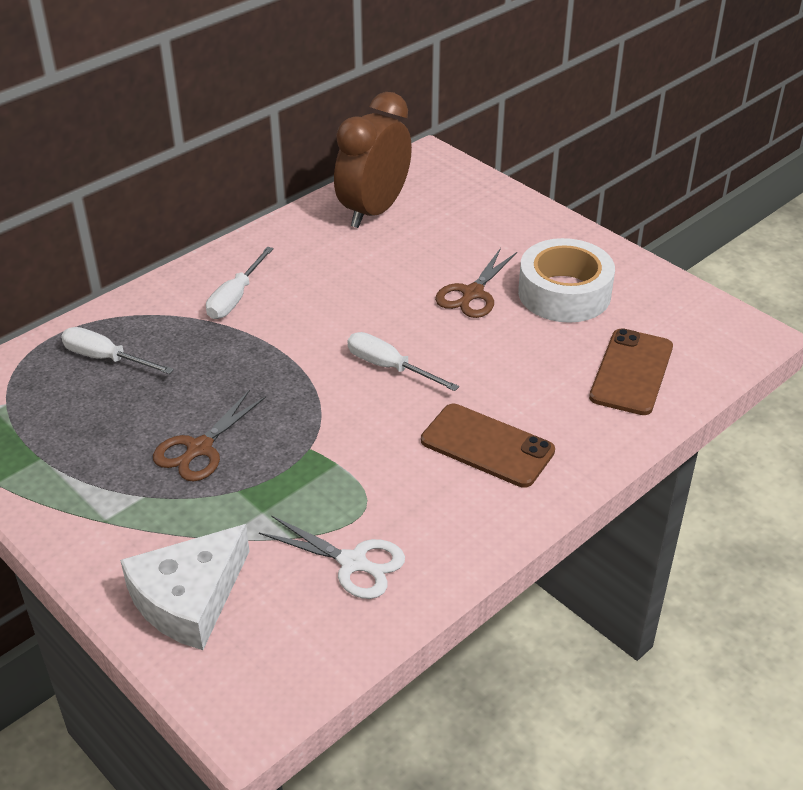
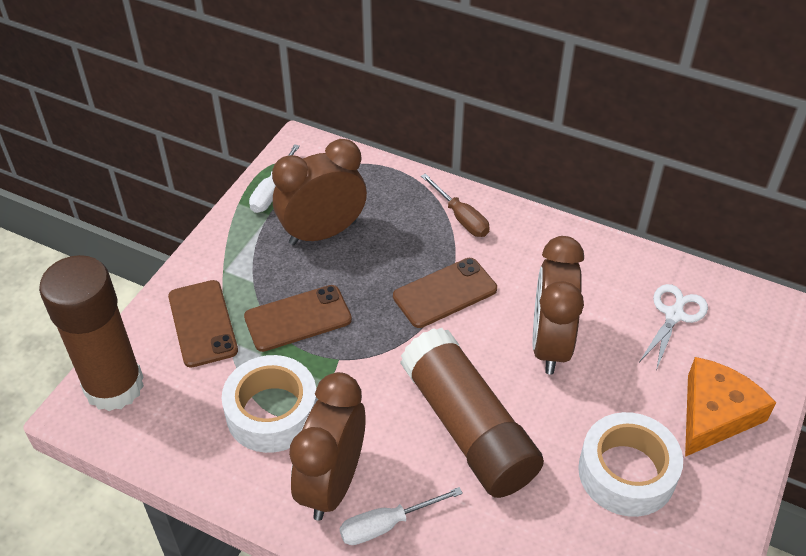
brown clock: [334,92,412,228] = 1 -> [272,139,367,245] [289,372,366,521] [532,236,584,375] = 3
brown glue stick: none = 0 -> [39,255,144,411] [400,328,544,498] = 2
brown phone: [421,404,555,488] [589,328,673,415] = 2 -> [168,280,238,368] [244,285,352,352] [393,258,497,328] = 3
brown scissors: [153,390,266,482] [435,248,517,318] = 2 -> none = 0
brown screwdriver: none = 0 -> [421,173,490,237] = 1
orange cheese: none = 0 -> [685,357,776,457] = 1
white cheese: [120,524,249,650] = 1 -> none = 0
white screwdriver: [61,327,174,374] [206,247,274,319] [348,332,459,391] = 3 -> [249,144,300,213] [340,487,463,545] = 2
white tape: [518,238,615,323] = 1 -> [222,355,318,453] [578,412,683,517] = 2

